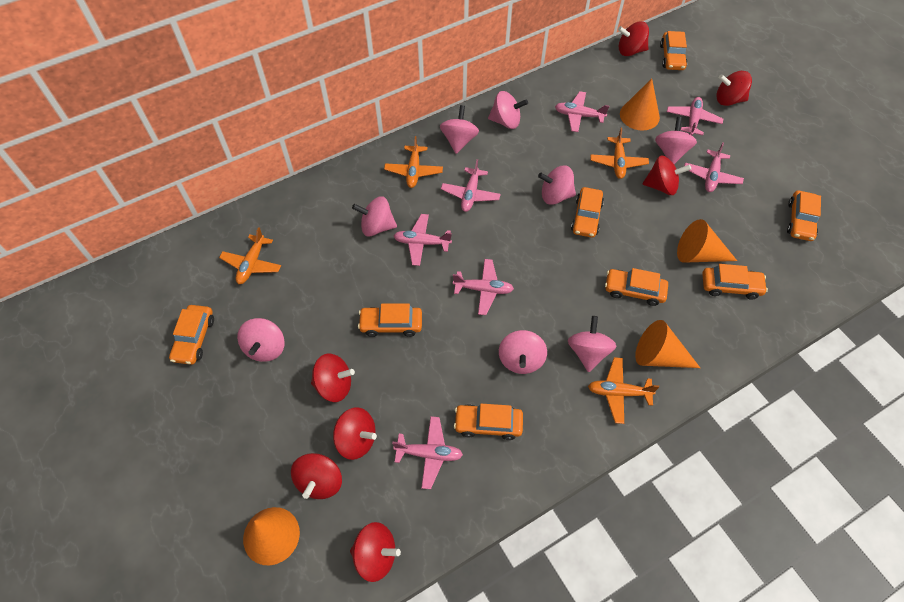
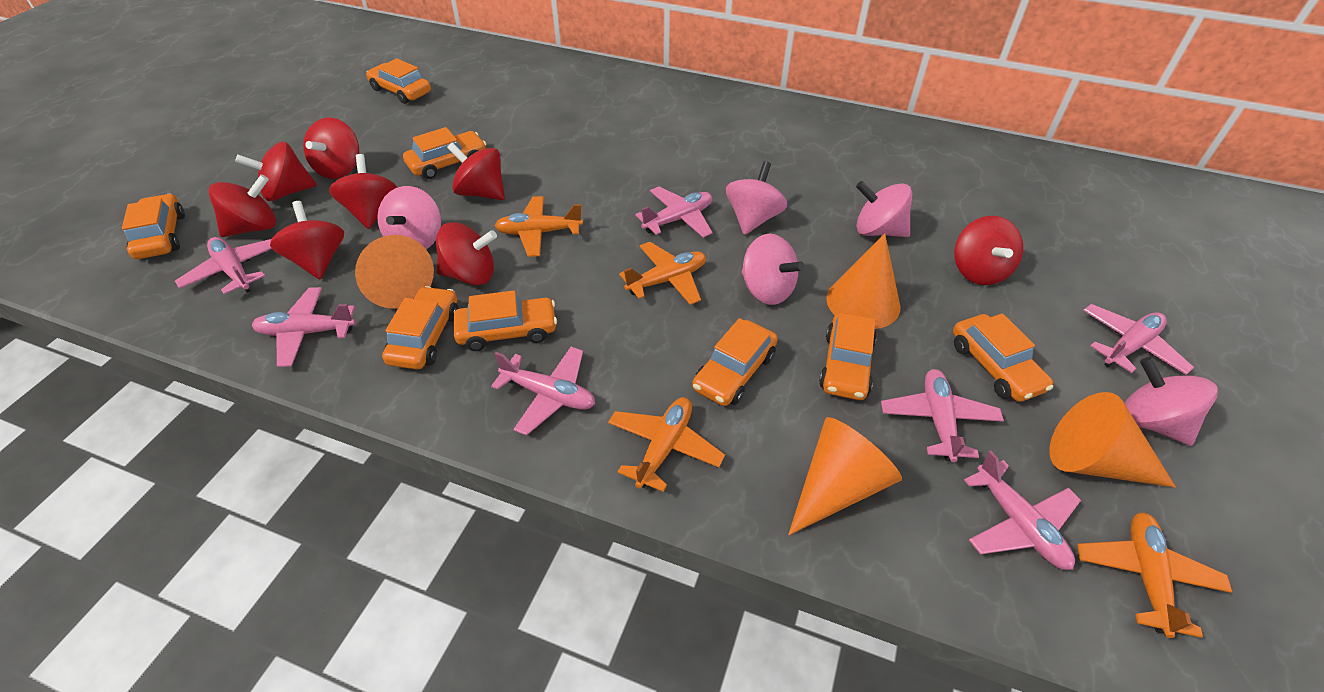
pink spinning top: [237,318,285,362] [352,196,397,237] [440,105,479,154] [488,91,528,129] [499,330,547,374] [538,166,576,205] [568,316,617,372] [655,117,697,164] = 8 -> [377,186,441,249] [726,161,787,235] [741,234,805,305] [856,181,912,237] [1124,357,1218,446] = 5
red spinning top: [291,453,342,499] [311,353,355,402] [333,407,377,460] [350,522,401,582] [618,21,649,56] [643,156,691,195] [716,71,752,106] = 7 -> [209,174,276,237] [235,142,317,201] [270,201,344,279] [303,118,359,179] [329,154,397,229] [436,222,497,285] [447,142,505,200] [954,216,1023,285] = 8

